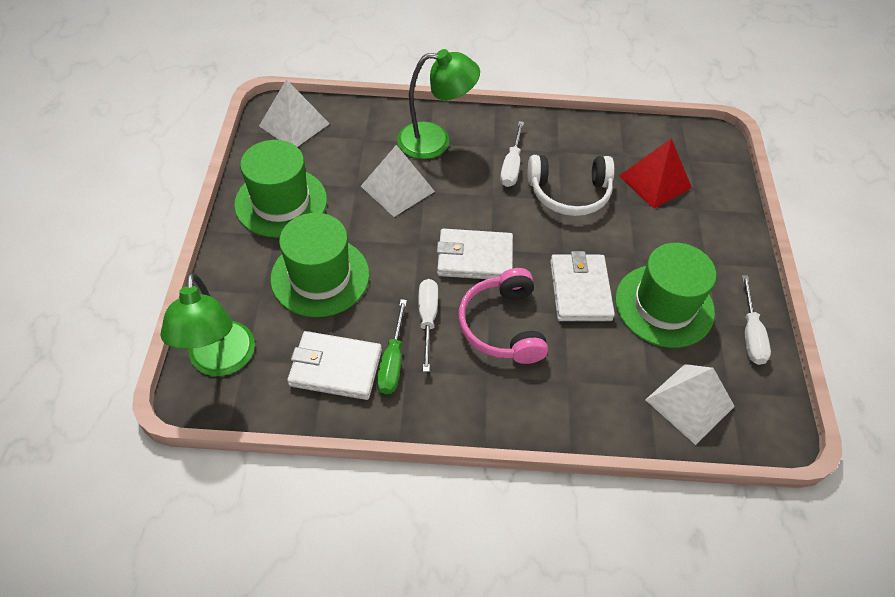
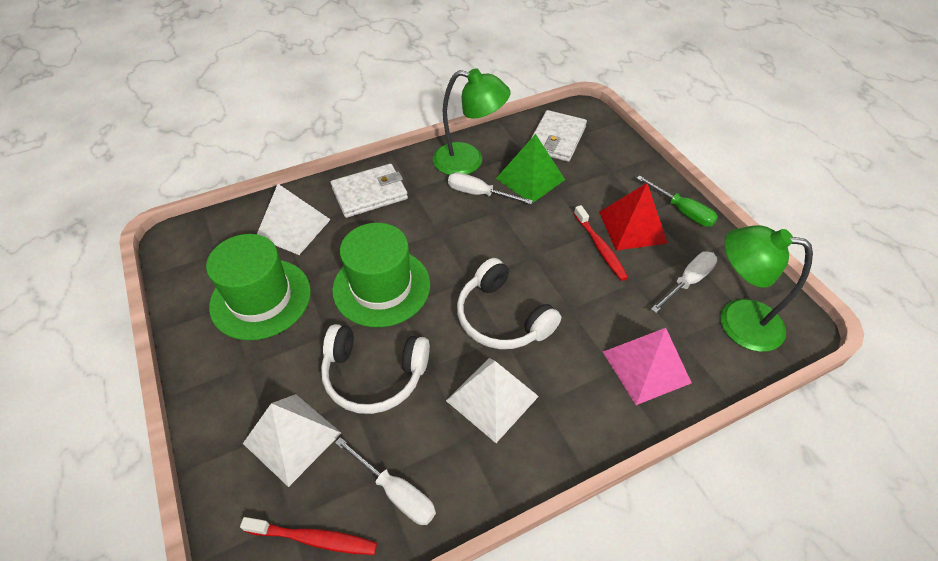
green hat: [234,140,327,237] [270,213,369,317] [615,243,716,348] = 3 -> [206,234,311,340] [332,223,430,327] = 2
green pyramid: none = 0 -> [496,134,565,203] = 1
pink headphones: [459,268,548,364] = 1 -> none = 0
pink pyramid: none = 0 -> [603,328,692,405] = 1
red toothbrush: none = 0 -> [240,517,377,555] [574,205,628,281] = 2
white headphones: [528,155,615,216] = 1 -> [321,324,430,414] [457,258,561,349] = 2
white wallet: [287,331,382,400] [437,229,513,279] [550,251,615,321] = 3 -> [331,164,408,218] [531,110,587,162] = 2

